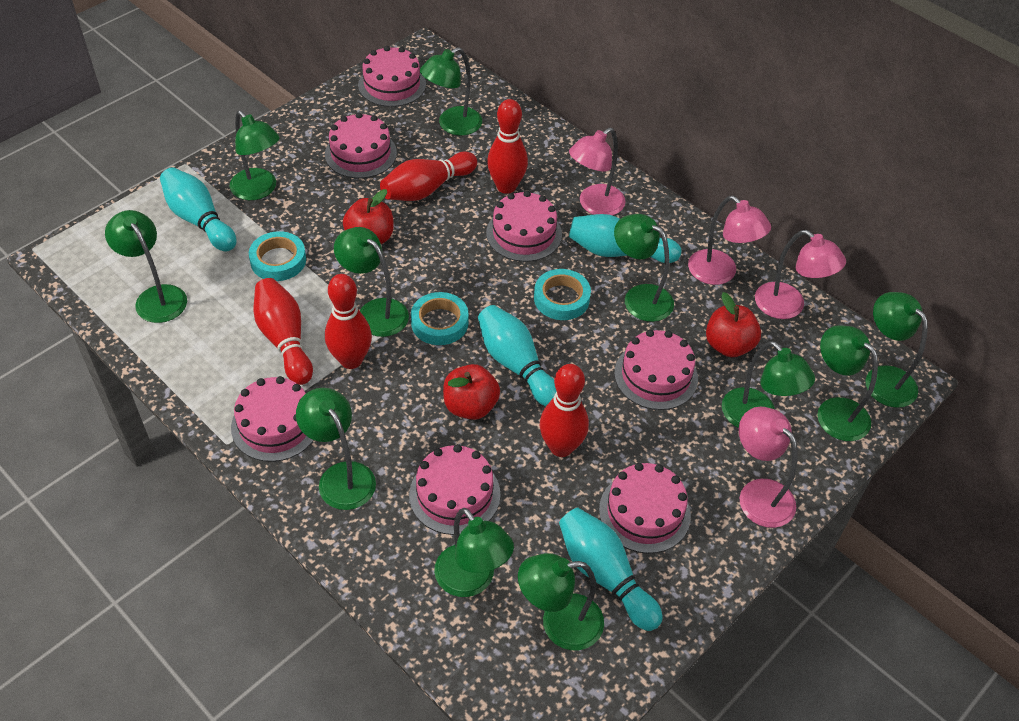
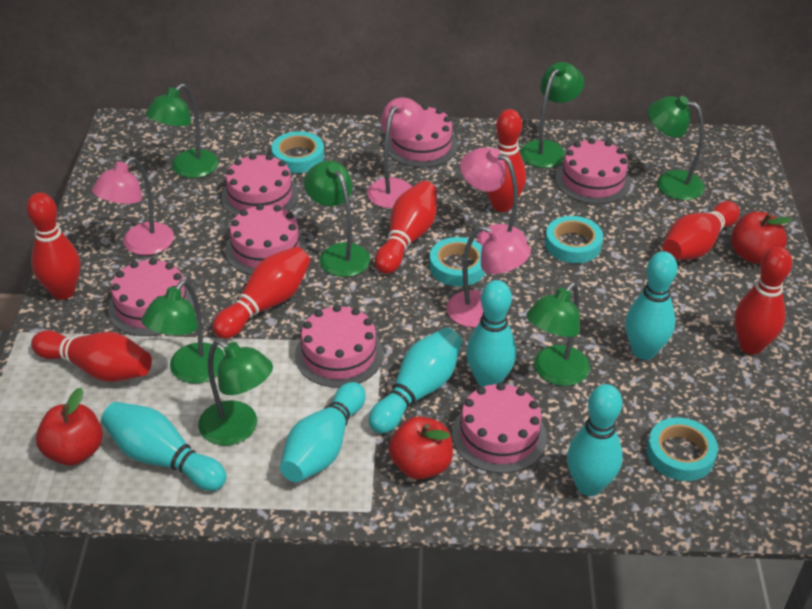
green lamp: [105,210,187,323] [230,111,280,200] [296,388,376,510] [334,227,409,337] [420,47,482,135] [434,508,514,597] [518,553,604,650] [614,214,674,322] [722,341,815,428] [817,325,878,441] [866,292,928,408] = 11 -> [142,280,225,384] [145,84,219,178] [198,339,273,446] [304,161,370,277] [520,62,584,168] [526,283,590,386] [648,96,705,200] = 7
red bowling pin: [253,278,313,385] [325,274,372,369] [380,152,477,201] [487,99,528,194] [540,364,589,457] = 5 -> [27,193,80,300] [31,330,152,382] [213,247,310,339] [375,181,437,274] [486,109,526,212] [663,201,740,260] [734,246,792,355] = 7
turquoise bowling pin: [160,167,237,251] [478,305,556,406] [559,508,663,631] [569,214,681,263] = 4 -> [101,402,227,491] [280,382,366,482] [369,328,462,434] [466,280,517,387] [567,384,623,496] [625,251,678,360] = 6
turquoise tape: [249,231,306,281] [411,292,468,345] [534,269,591,320] = 3 -> [272,131,324,173] [429,237,486,286] [545,216,603,263] [647,417,718,481] = 4

